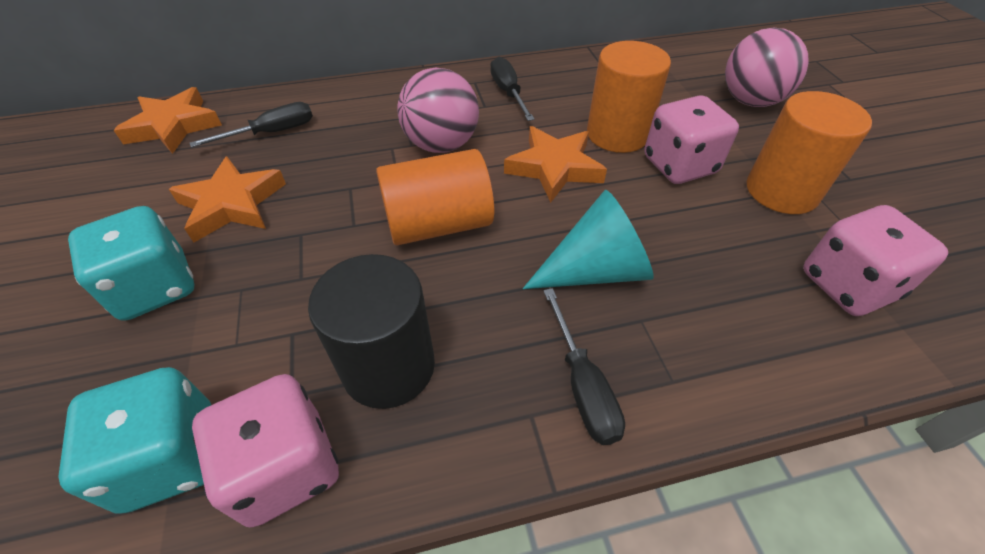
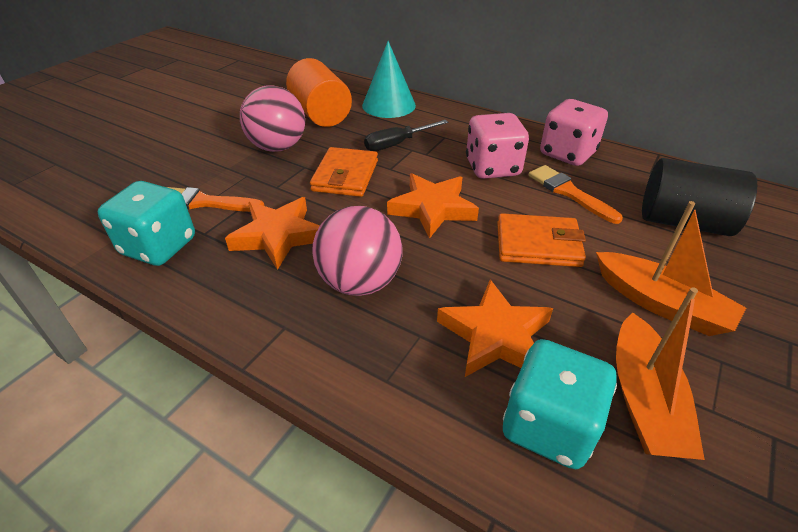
black screwdriver: [190,102,313,148] [490,57,535,121] [543,288,625,445] = 3 -> [364,120,448,151] = 1
orange boat: none = 0 -> [596,201,746,336] [616,287,705,460] = 2
orange brush: none = 0 -> [167,187,264,212] [528,165,623,224] = 2
orange cylinder: [376,149,494,246] [587,41,671,153] [747,91,872,214] = 3 -> [286,58,352,127] = 1
orange wallet: none = 0 -> [310,147,378,197] [497,213,586,267] = 2
pink dice: [192,374,339,527] [644,95,739,184] [803,205,948,316] = 3 -> [466,113,529,179] [540,99,608,166] = 2

